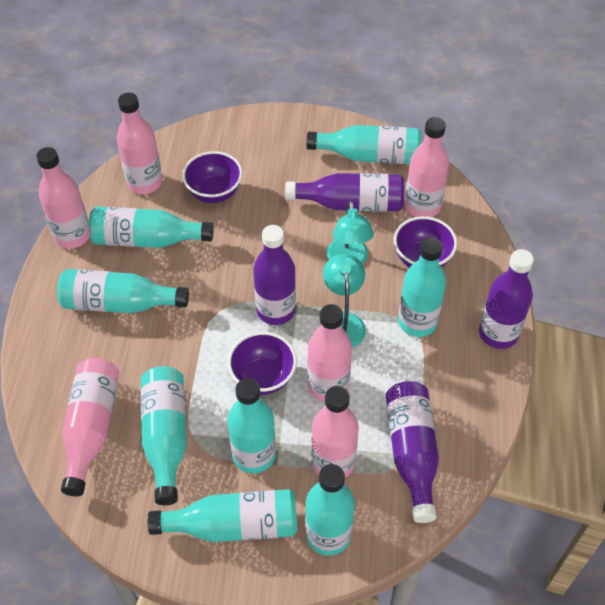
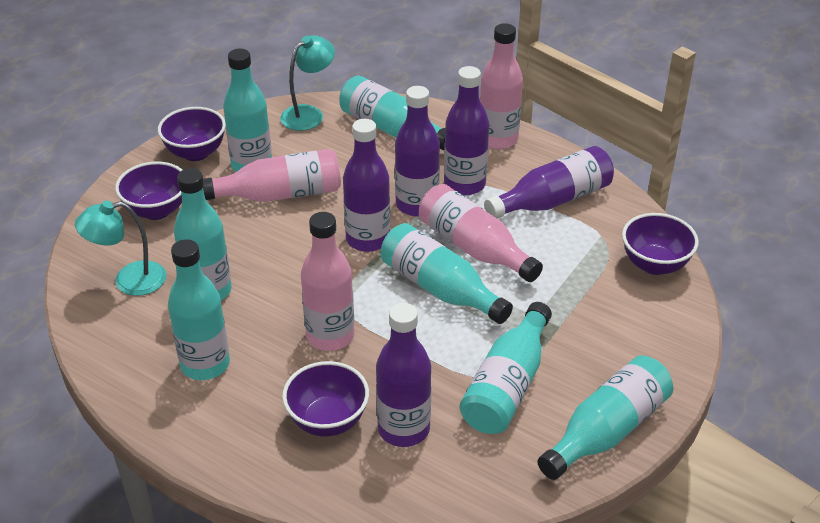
pink bottle: [36,147,89,249] [61,358,119,496] [117,93,162,194] [307,304,352,402] [311,386,359,478] [405,117,449,217] = 6 -> [203,149,341,202] [301,212,354,351] [419,184,543,282] [480,23,523,149] = 4
purple bottle: [253,225,296,325] [285,173,404,212] [386,381,439,523] [479,249,534,349] = 4 -> [343,119,390,252] [376,303,431,447] [395,86,440,216] [444,66,489,195] [484,146,614,219] = 5
purple bowl: [182,151,243,203] [228,332,297,395] [394,216,457,268] = 3 -> [115,162,182,220] [158,107,226,161] [282,361,369,437] [622,213,699,275] = 4
turquoise bottle: [57,269,189,313] [88,206,214,248] [141,366,187,505] [148,489,297,542] [227,378,276,474] [305,464,355,556] [306,125,422,164] [398,237,446,337] = 8 -> [168,239,230,380] [174,168,232,301] [223,49,272,172] [339,75,445,150] [381,223,513,324] [460,302,552,434] [537,355,673,480] = 7

